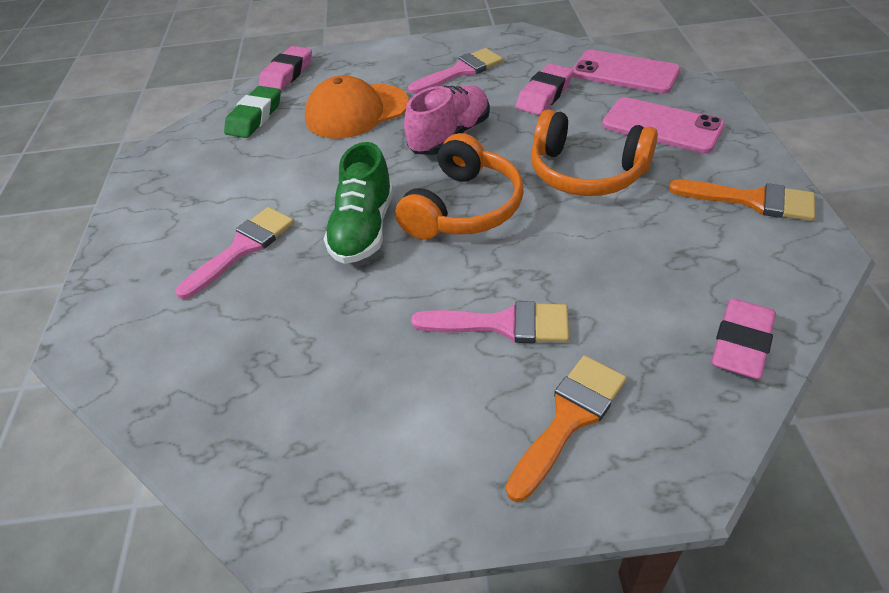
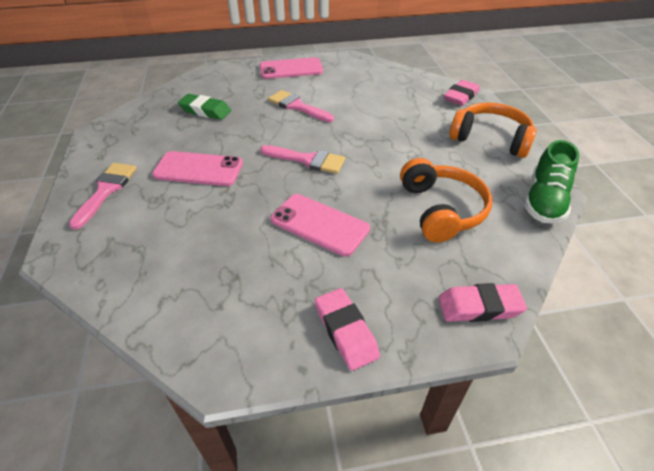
orange brush: [506,355,627,502] [669,180,815,221] = 2 -> none = 0
orange cap: [305,75,409,139] = 1 -> none = 0
pink phone: [572,50,680,94] [602,97,725,154] = 2 -> [152,151,243,186] [260,57,323,79] [271,194,370,257] = 3
pink shoe: [404,85,490,155] = 1 -> none = 0

